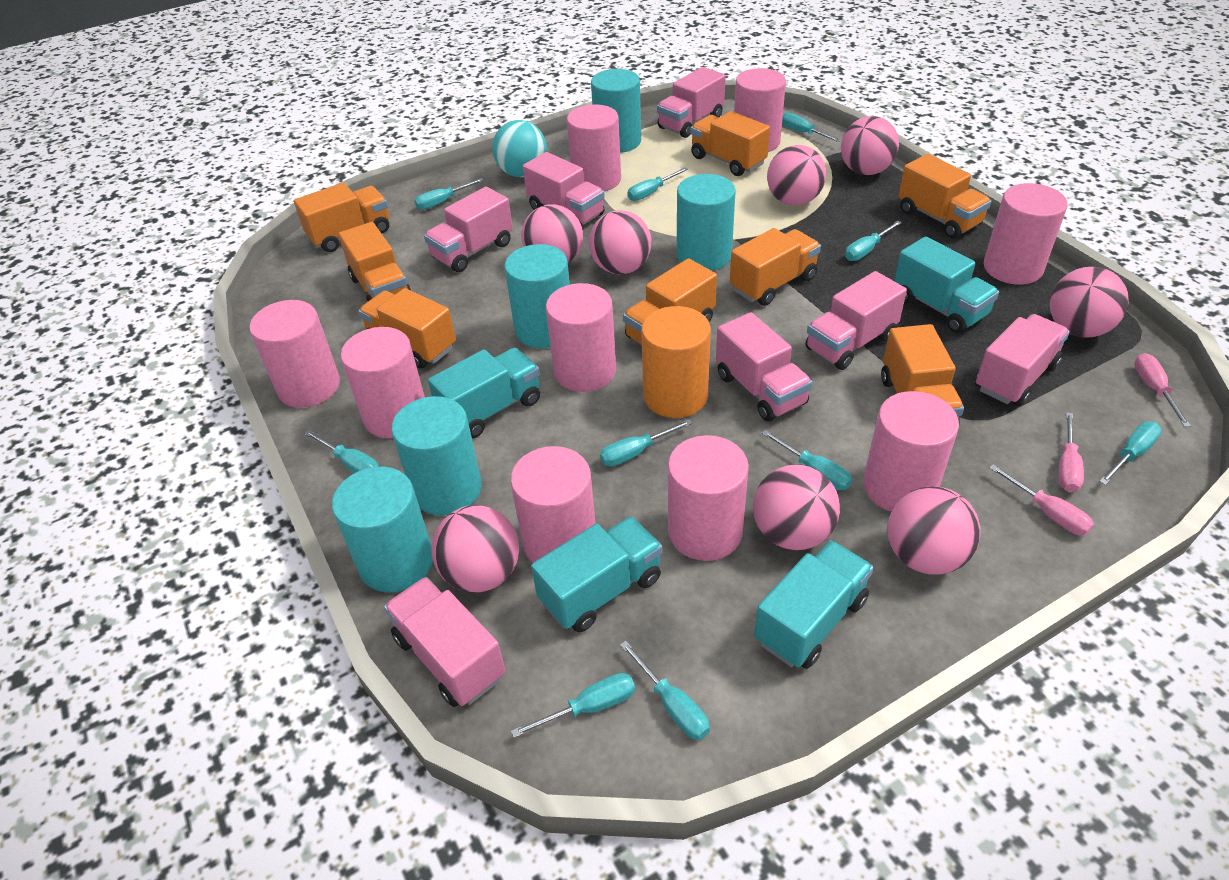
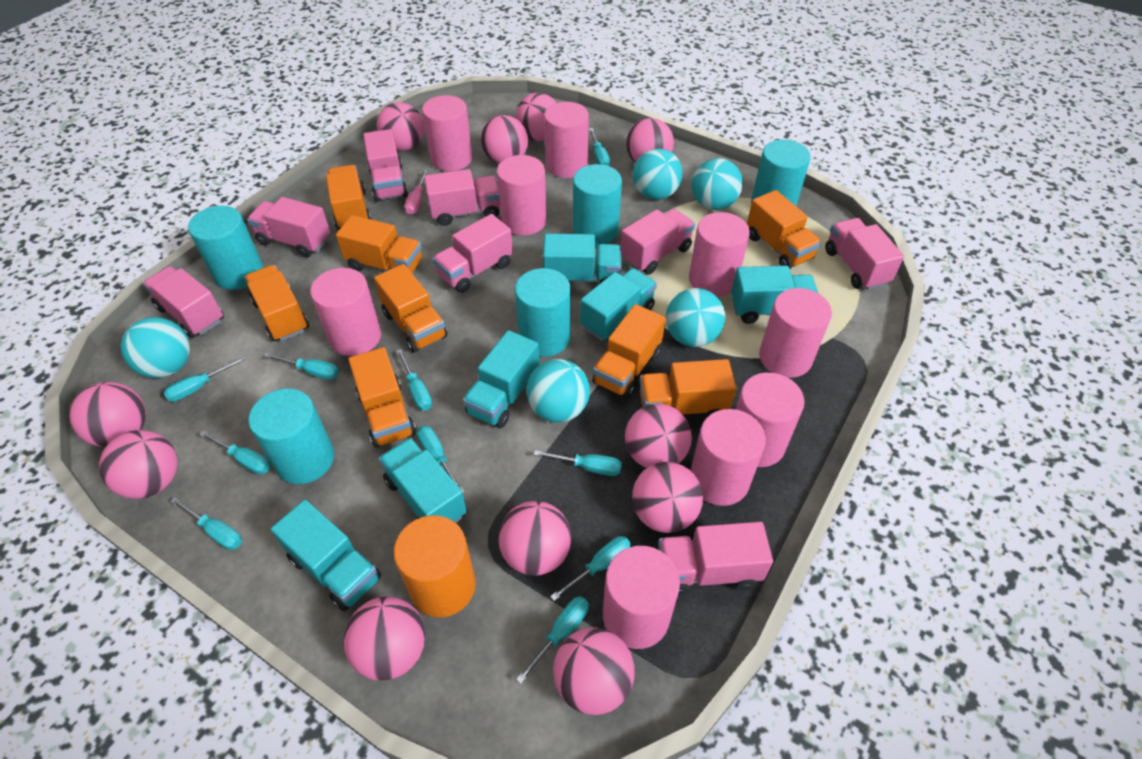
pink ball: [431,505,519,593] [521,204,583,263] [589,210,652,275] [753,465,840,550] [767,145,826,206] [841,116,899,175] [888,486,981,575] [1050,267,1129,338] = 8 -> [70,382,146,447] [99,430,178,499] [344,597,425,681] [377,102,424,151] [481,115,528,164] [498,501,571,576] [515,93,557,141] [553,627,635,715] [625,404,692,468] [626,118,674,163] [632,462,703,533] = 11
pink screwdriver: [989,464,1094,535] [1059,412,1084,493] [1134,353,1191,427] = 3 -> [405,169,428,215] = 1
pink truck: [384,577,506,707] [424,187,513,272] [523,152,605,226] [657,67,726,138] [716,312,813,421] [805,271,907,370] [975,314,1070,407] = 7 -> [143,266,224,338] [247,197,330,258] [363,129,408,202] [424,169,500,226] [433,214,513,293] [621,209,695,275] [658,522,773,595] [825,218,904,290] = 8
turquoise ball: [492,120,547,177] = 1 -> [121,317,190,378] [526,359,590,423] [633,148,683,200] [666,288,725,347] [692,158,743,210] = 5
turquoise truck: [428,348,540,438] [531,516,662,632] [754,540,874,669] [894,236,999,333] = 4 -> [271,500,381,611] [379,438,467,523] [463,330,540,428] [543,234,621,283] [580,268,657,341] [731,266,818,324] = 6

